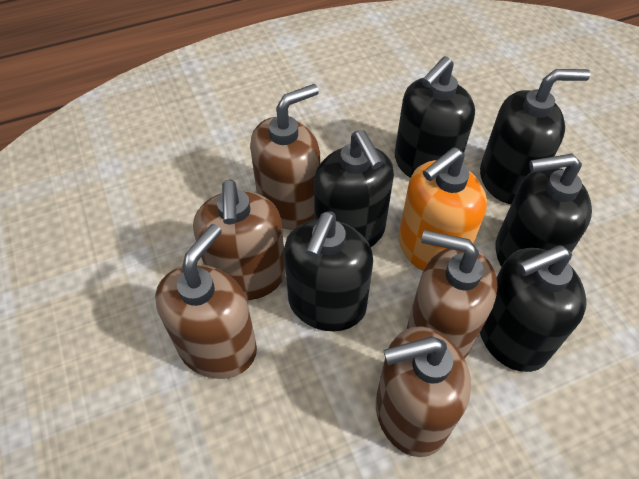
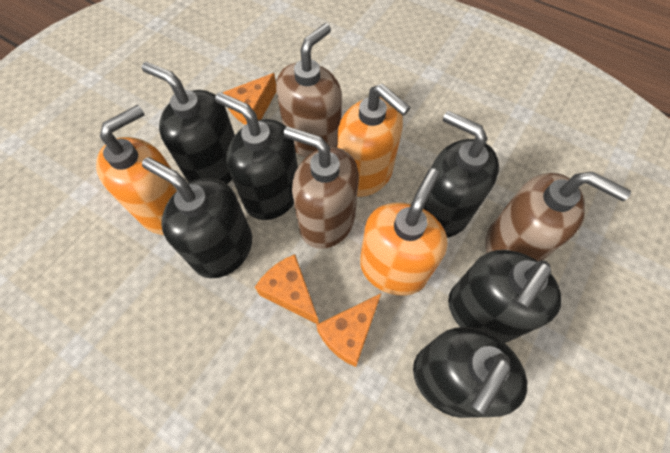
brown soap dispenser: [155,224,257,379] [193,179,286,300] [250,84,320,230] [376,326,471,457] [407,230,497,359] = 5 -> [276,23,342,158] [284,126,359,249] [486,172,631,261] = 3
orange cheese: none = 0 -> [223,73,276,125] [255,254,319,324] [316,294,381,367] = 3
orange soap dispenser: [398,147,487,271] = 1 -> [96,105,177,235] [337,84,410,197] [360,168,447,296] = 3

